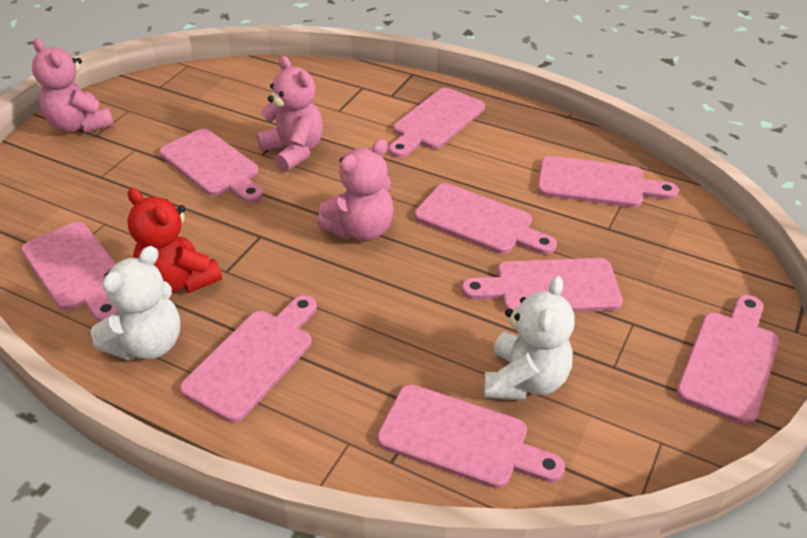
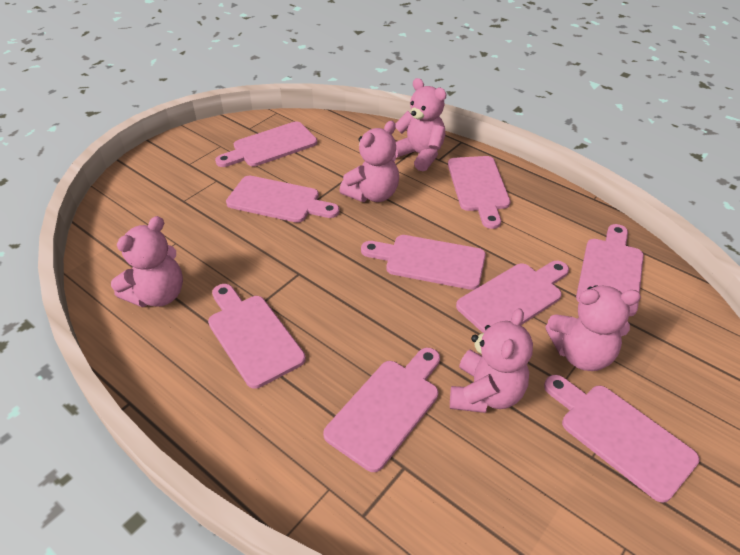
pink teddy bear: [32,39,114,133] [256,56,323,172] [317,139,394,241] = 3 -> [111,216,183,307] [339,121,399,202] [395,78,446,171] [450,308,533,413] [545,285,641,371] = 5
red teddy bear: [127,188,222,293] = 1 -> none = 0
white teddy bear: [91,246,181,361] [484,276,575,401] = 2 -> none = 0

